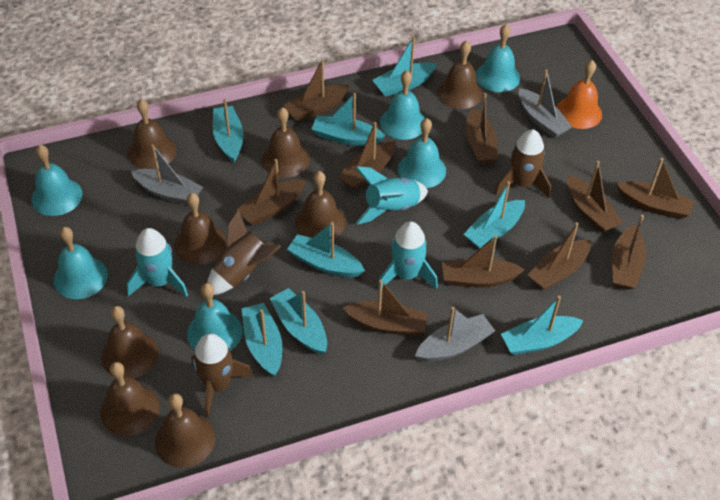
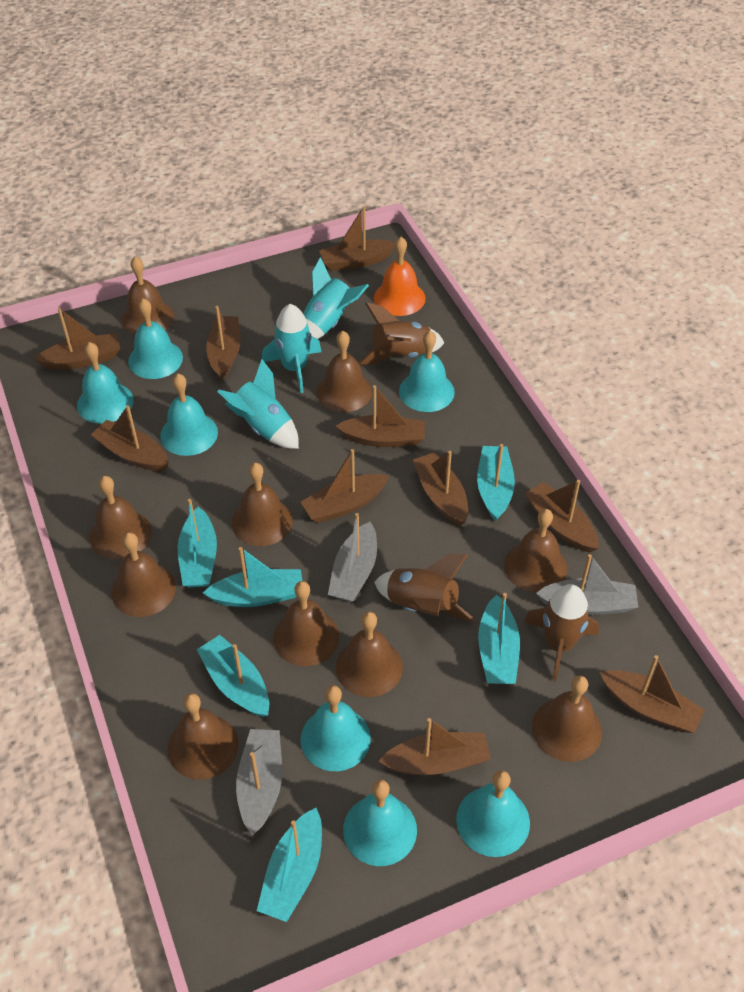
brown bell: [100,362,160,436] [101,306,159,379] [128,99,177,169] [155,393,215,468] [174,193,227,265] [261,107,310,178] [295,171,346,239] [437,40,483,109] = 8 -> [90,476,152,560] [112,532,176,617] [121,256,174,335] [168,693,239,780] [232,463,293,546] [273,581,339,666] [317,331,372,412] [336,612,403,697] [504,509,567,593] [532,676,602,762] = 10
turquoise bell: [31,145,83,216] [54,227,108,299] [187,283,243,351] [380,70,425,140] [398,118,446,188] [476,24,520,92] = 6 -> [77,342,134,424] [128,298,183,379] [160,374,218,456] [301,685,371,771] [343,780,417,866] [399,331,455,412] [456,770,530,857] = 7
turquoise boat: [213,99,244,163] [242,303,282,376] [269,288,327,355] [287,222,365,277] [312,93,385,146] [372,36,437,97] [464,181,525,249] [501,296,584,355] = 8 -> [178,499,217,587] [197,635,269,717] [203,547,302,607] [257,808,322,922] [477,444,515,521] [478,593,520,684] = 6

